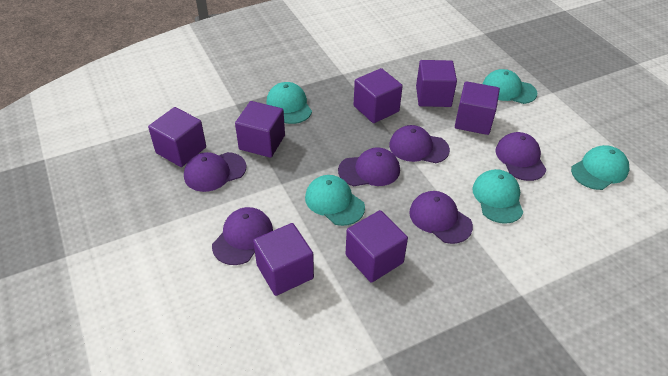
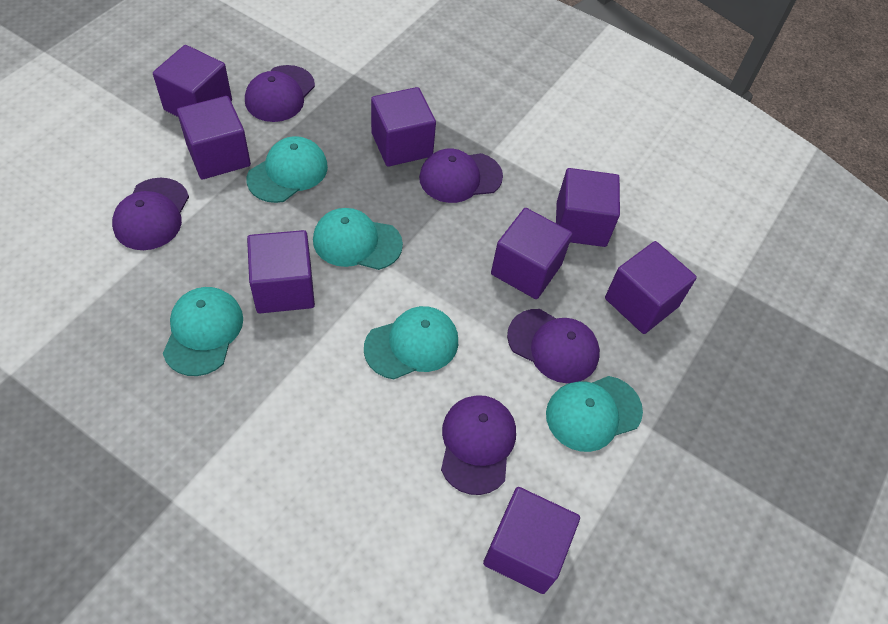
purple cap: [184,152,246,192] [212,207,273,265] [338,147,400,186] [389,125,450,163] [409,191,473,244] [495,132,547,181] = 6 -> [112,178,189,250] [245,65,315,122] [419,148,503,203] [441,395,516,495] [507,309,600,383] = 5
purple cube: [148,107,206,167] [235,101,285,158] [253,223,314,296] [346,210,408,283] [354,68,403,123] [416,60,457,107] [455,81,500,135] = 7 -> [153,45,232,117] [177,96,251,179] [247,230,315,313] [371,87,436,167] [483,487,580,594] [491,208,572,299] [556,168,620,247] [605,241,697,334] = 8

